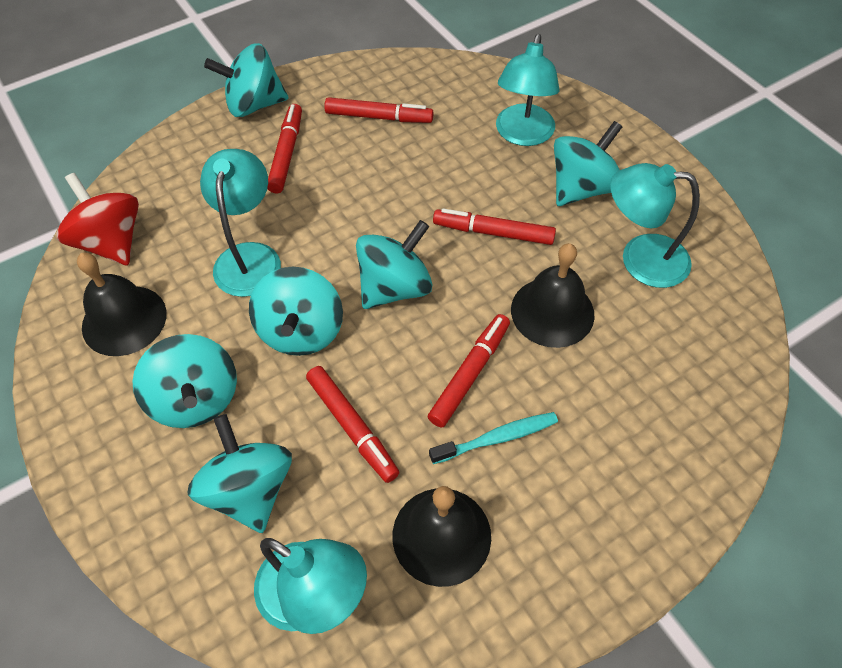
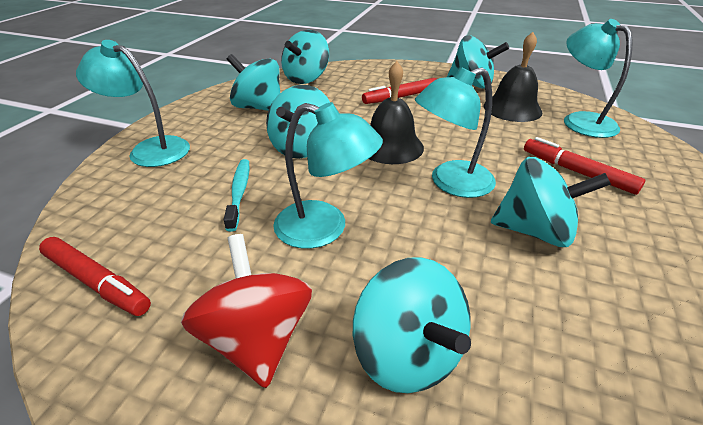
black bell: [77,253,167,356] [393,486,491,587] [511,243,595,348] = 3 -> [369,61,424,164] [484,32,543,122] = 2
red marker: [267,104,302,194] [306,366,400,483] [324,97,434,123] [428,314,510,428] [433,208,556,245] = 5 -> [39,237,151,316] [362,78,437,104] [524,137,645,195] = 3

